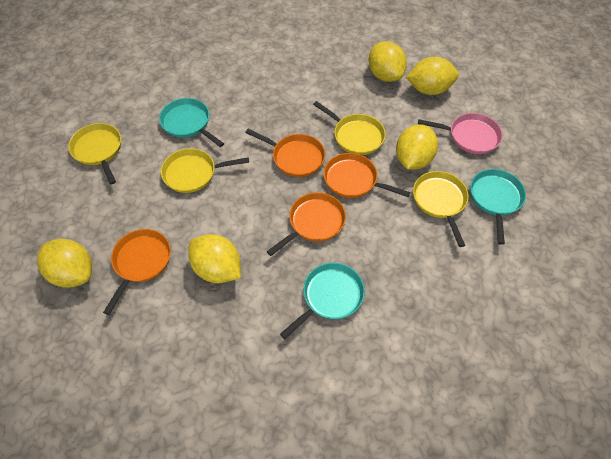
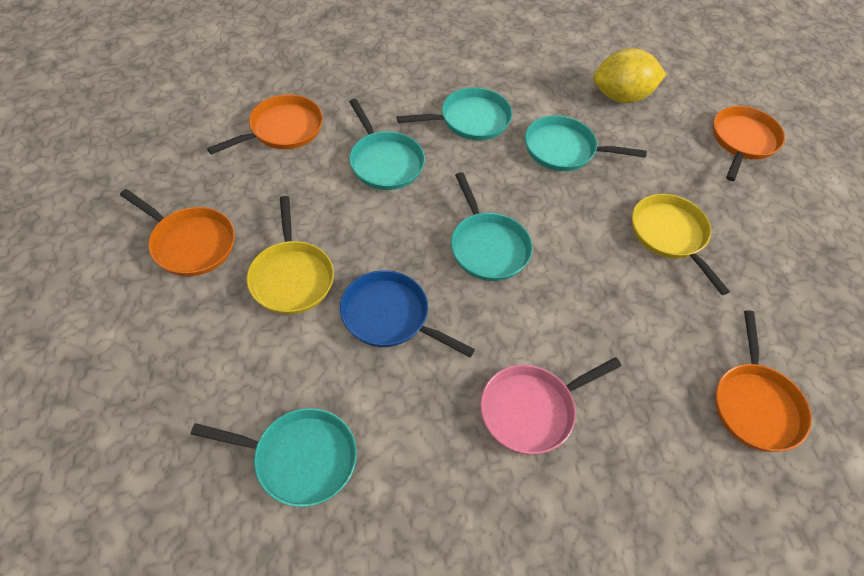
blue pan: none = 0 -> [340,270,475,357] = 1
turquoise pan: [159,98,224,147] [280,263,365,339] [470,169,526,245] = 3 -> [191,408,357,507] [349,99,425,190] [397,87,512,141] [451,172,533,281] [525,115,647,171] = 5
yellow lemon: [37,239,92,288] [188,234,241,283] [368,41,407,82] [396,125,438,170] [406,57,459,95] = 5 -> [593,48,666,103] = 1
yellow pan: [68,123,121,185] [161,148,249,193] [313,101,386,155] [413,171,469,247] = 4 -> [247,196,334,315] [632,194,730,295] = 2

